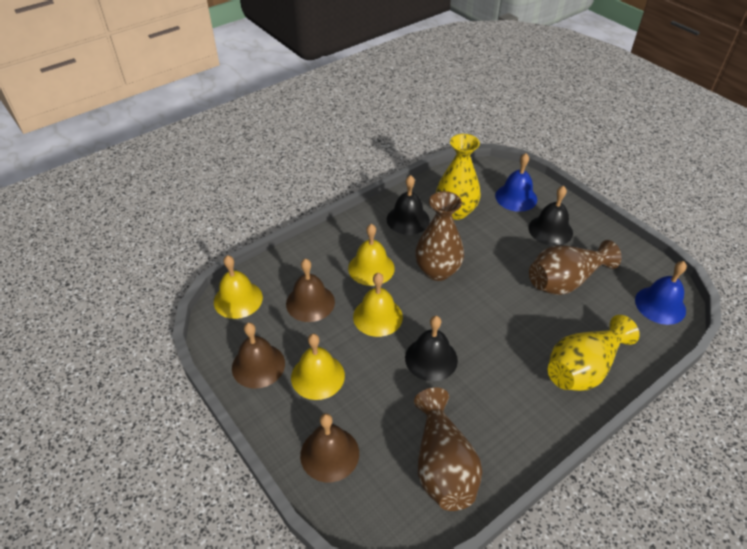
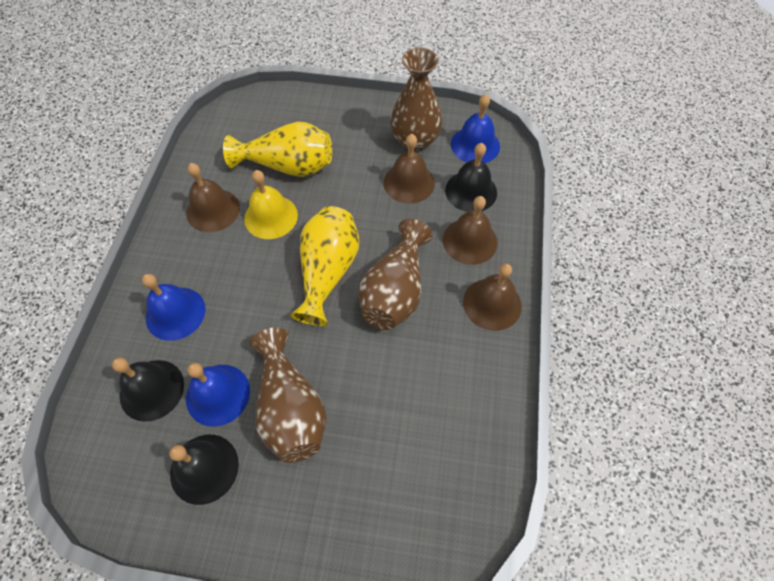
blue bell: [495,153,537,212] [635,261,687,325] = 2 -> [142,274,206,341] [186,363,250,427] [451,94,500,163] = 3
brown bell: [232,322,285,389] [286,259,335,322] [300,413,359,482] = 3 -> [186,163,240,232] [383,134,435,204] [443,196,498,265] [463,263,522,331] = 4
yellow bell: [214,255,263,319] [291,334,345,400] [348,224,395,286] [353,273,403,337] = 4 -> [244,170,298,239] = 1

